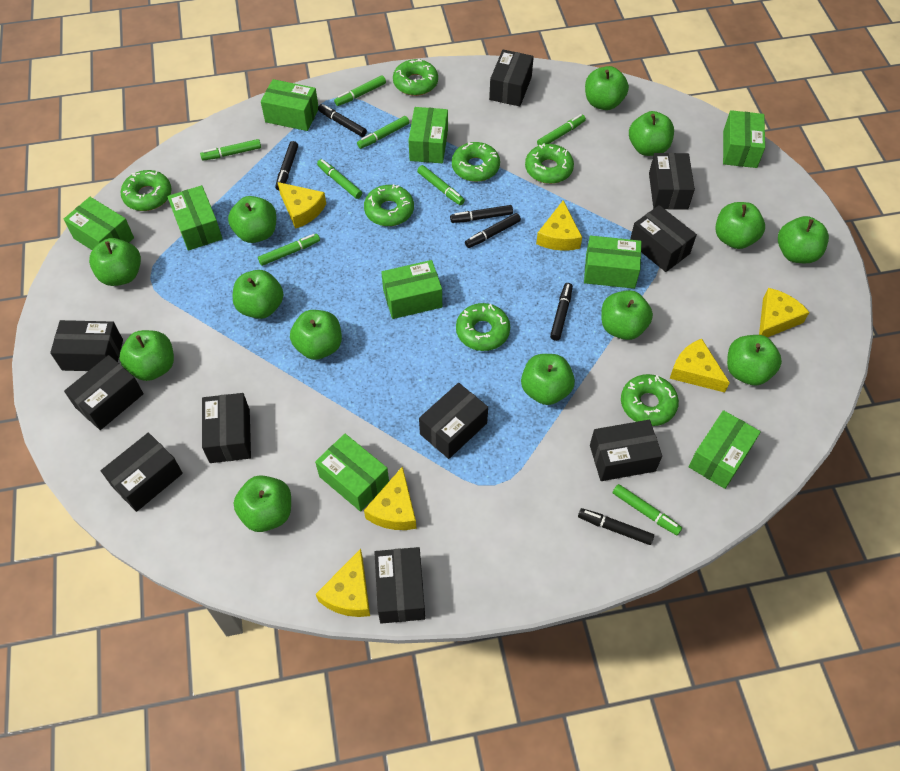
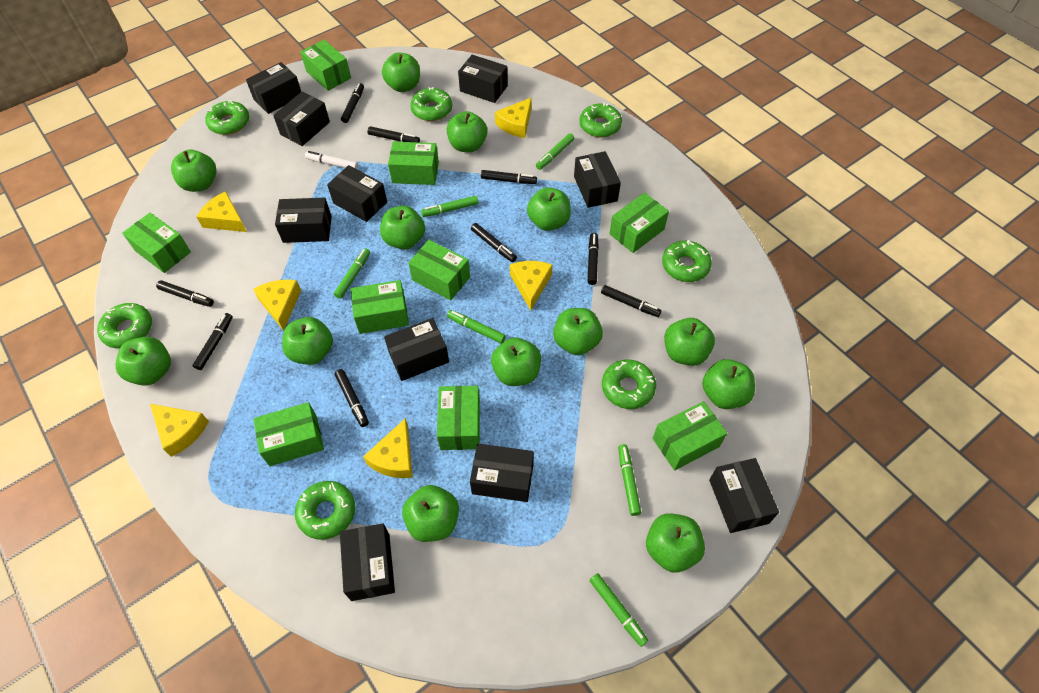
black marker: [275,141,298,190] [318,104,367,137] [450,205,513,223] [465,213,521,248] [550,283,573,341] [578,508,654,545] = 6 -> [156,280,214,307] [193,313,233,370] [335,369,369,427] [341,83,364,123] [367,126,420,142] [471,223,517,262] [481,170,537,184] [588,233,599,285] [601,285,662,317] = 9
green marker: [200,139,261,161] [258,234,320,266] [317,159,362,199] [334,76,386,106] [357,116,409,149] [417,165,465,205] [537,114,586,146] [613,484,682,535] = 8 -> [334,248,370,299] [421,196,479,217] [447,310,506,344] [536,133,574,170] [590,574,648,647] [618,444,641,516] = 6
white marker: none = 0 -> [305,151,358,169] = 1

